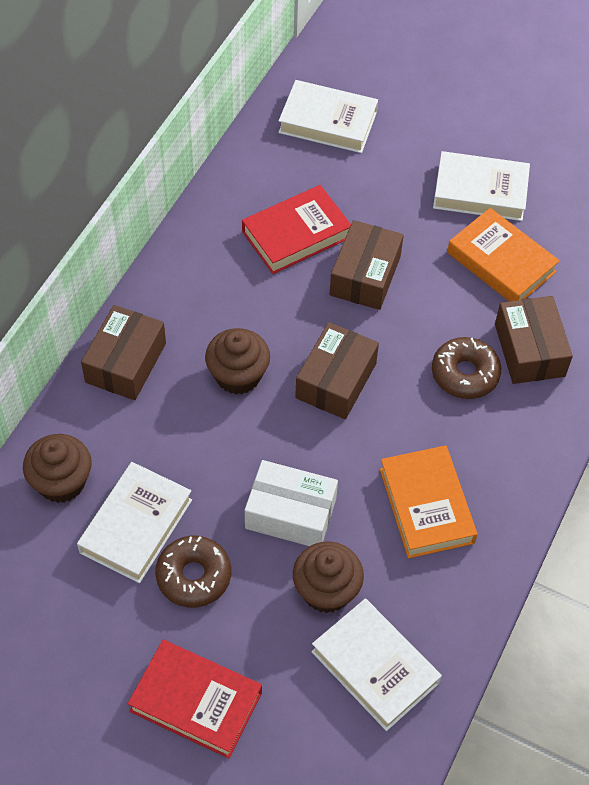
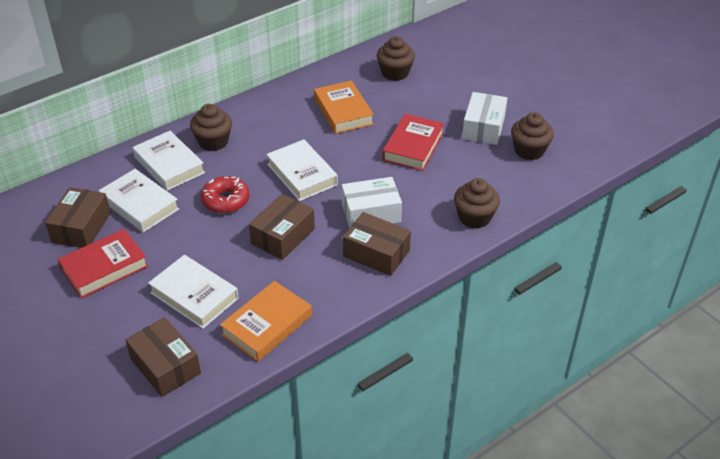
brown cupcake: [23,434,92,503] [205,328,270,394] [293,542,364,613] = 3 -> [190,104,232,151] [377,36,415,81] [454,178,500,229] [511,112,554,160] = 4
brown donut: [155,536,231,608] [432,337,501,399] = 2 -> none = 0
red donut: none = 0 -> [201,176,249,213] = 1
white box: [245,460,338,546] = 1 -> [342,177,402,228] [462,92,507,145] = 2

